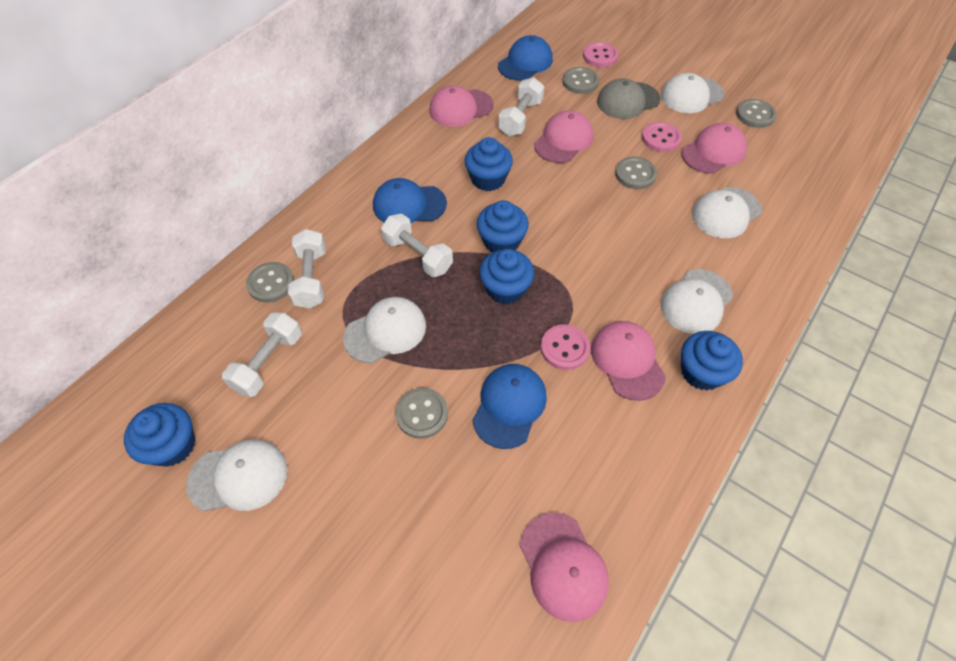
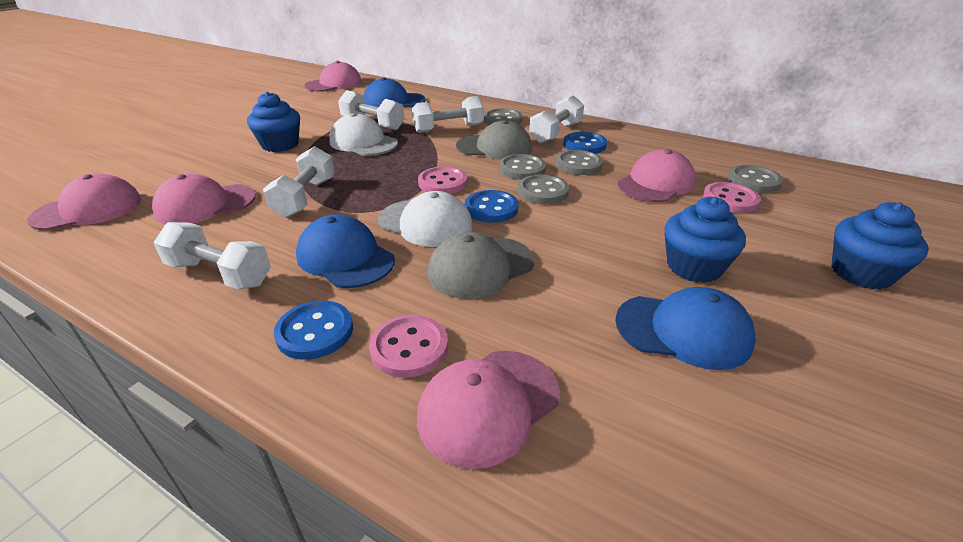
blue button: none = 0 -> [274,301,353,360] [465,190,519,223] [563,132,607,153] = 3
blue cupcake: [124,403,195,467] [464,137,513,191] [477,200,529,252] [479,249,534,304] [681,331,743,390] = 5 -> [247,92,300,152] [665,197,746,283] [831,202,928,290] = 3
grey cap: [597,78,661,119] = 1 -> [427,232,534,299] [456,120,532,160] = 2
white cap: [186,439,287,511] [343,297,426,363] [661,73,724,113] [661,269,733,334] [692,187,762,238] = 5 -> [329,113,398,156] [378,191,473,247] = 2
white dumbbell: [222,312,302,397] [288,229,326,309] [381,214,453,277] [498,77,544,136] = 4 -> [154,222,271,289] [263,146,335,218] [338,90,405,130] [412,96,484,133] [529,95,584,144] = 5

